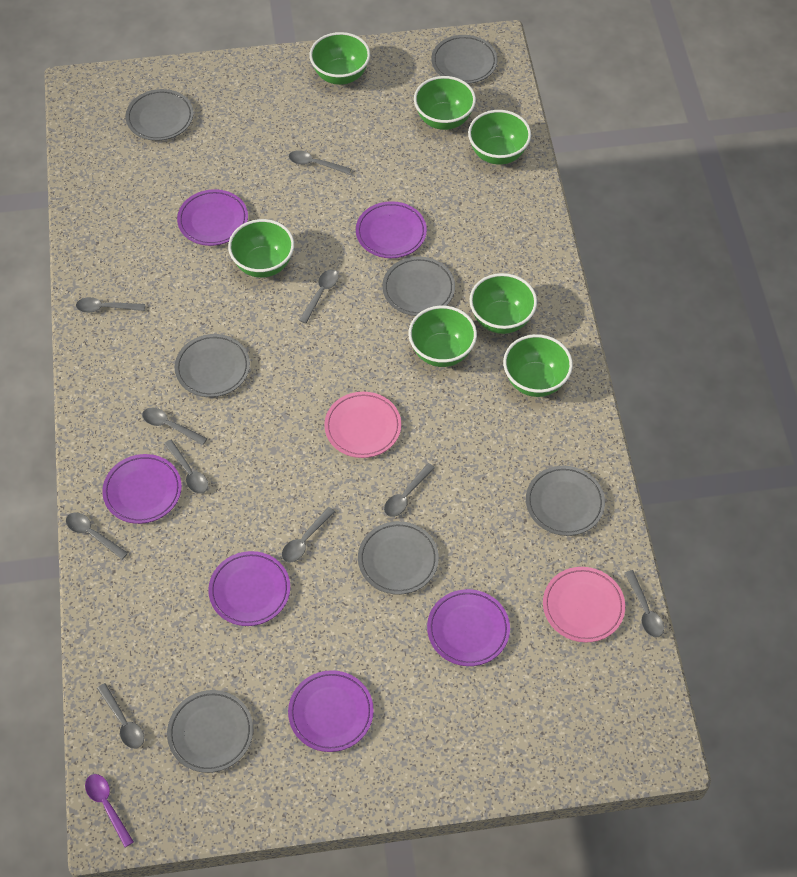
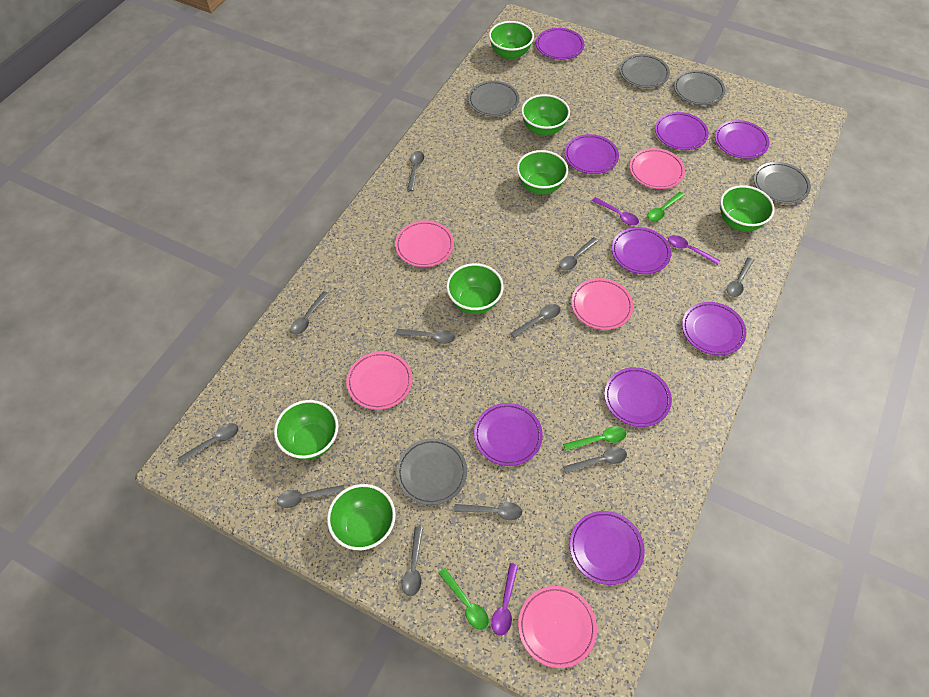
green spoon: none = 0 -> [438,568,489,630] [563,426,626,451] [647,192,684,221] = 3
grey plate: [126,89,194,141] [167,690,253,773] [175,334,250,397] [358,521,439,595] [382,257,455,316] [431,35,497,84] [526,466,605,536] = 7 -> [397,438,467,505] [468,81,519,117] [619,54,670,88] [674,70,725,105] [754,162,811,204] = 5
grey spoon: [66,513,128,559] [76,297,145,313] [97,683,144,749] [142,408,207,445] [164,440,208,494] [282,507,335,562] [289,150,351,174] [299,269,339,323] [384,463,435,517] [625,570,664,637] = 10 -> [178,423,239,464] [277,485,345,508] [290,291,329,335] [396,329,455,344] [402,527,423,596] [407,151,424,191] [454,502,522,520] [510,304,561,338] [559,237,598,271] [563,447,627,474] [727,257,754,297] = 11
pink plate: [324,392,401,458] [543,567,625,643] = 2 -> [346,352,412,410] [395,221,454,267] [518,586,597,668] [571,278,634,330] [629,148,685,189] = 5
purple plate: [102,454,182,524] [177,189,248,246] [208,551,290,626] [288,670,374,752] [356,201,427,258] [427,589,510,666] = 6 -> [474,403,543,466] [536,28,584,60] [564,134,619,174] [570,511,645,585] [604,367,672,427] [612,227,671,274] [655,112,709,150] [682,302,746,355] [715,120,770,159] = 9
purple spoon: [85,774,134,847] = 1 -> [491,563,518,636] [592,197,639,226] [668,235,720,265] = 3

